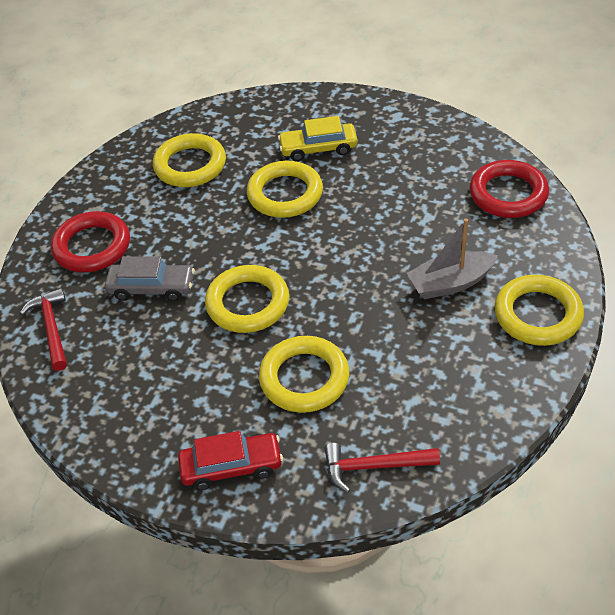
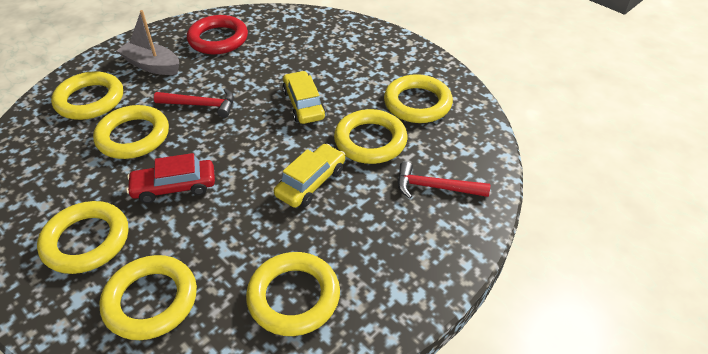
grey car: [105,256,195,301] = 1 -> none = 0
red ring: [51,211,130,272] [470,160,549,218] = 2 -> [187,15,248,54] = 1
yellow car: [278,116,358,161] = 1 -> [274,144,345,208] [282,71,326,124] = 2
yellow ring: [153,133,226,187] [205,265,289,333] [247,161,323,218] [259,336,350,413] [495,275,584,346] = 5 -> [37,201,128,274] [51,71,123,120] [93,105,169,159] [99,255,197,340] [246,252,340,336] [334,109,407,164] [384,74,453,123] = 7

